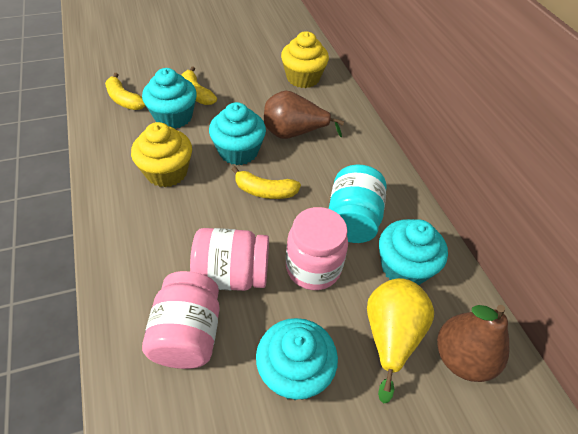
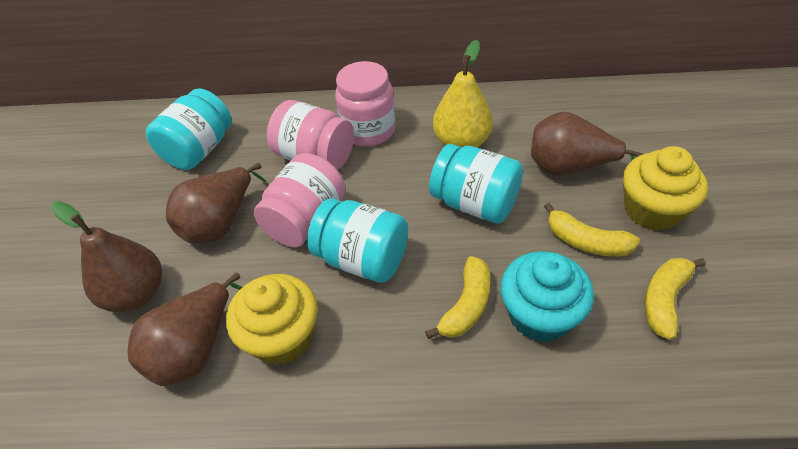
brown pear: [264,90,344,139] [437,305,509,382] = 2 -> [51,201,162,312] [128,273,242,386] [166,163,267,244] [531,112,643,176] = 4
turquoise cupcake: [142,68,197,129] [209,102,266,165] [256,318,338,400] [379,219,448,285] = 4 -> [501,251,594,342] = 1
turquoise jar: [329,165,386,243] = 1 -> [146,89,232,170] [307,198,408,283] [429,144,523,223] = 3

